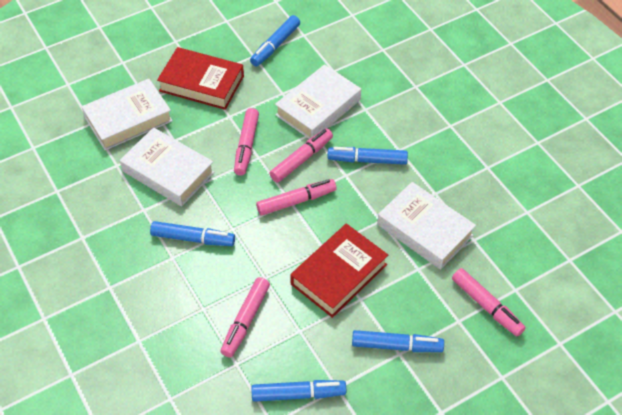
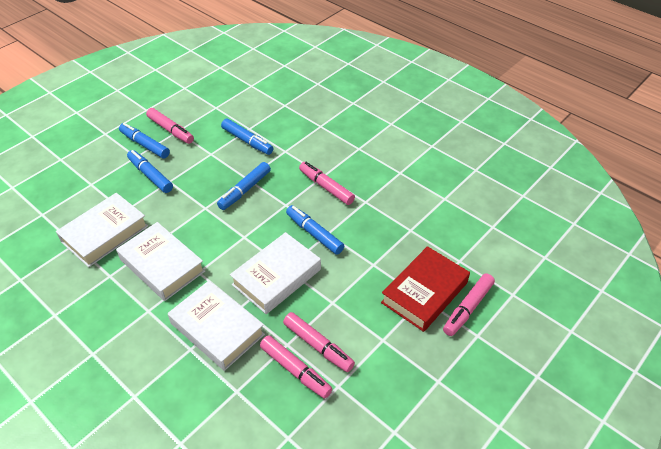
red book: [157,47,244,110] [290,224,388,318] = 2 -> [381,246,470,332] = 1

